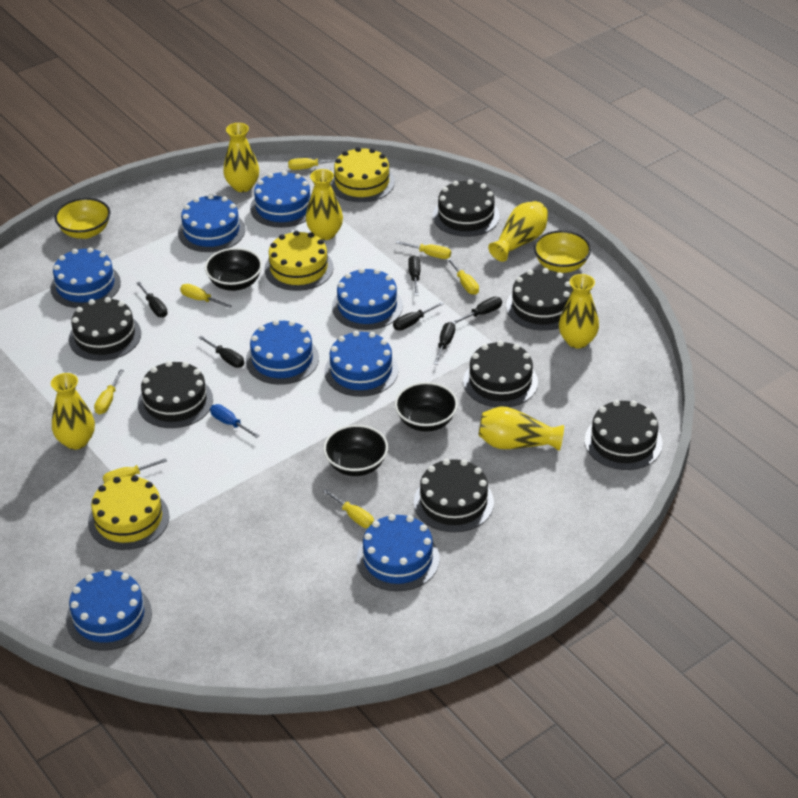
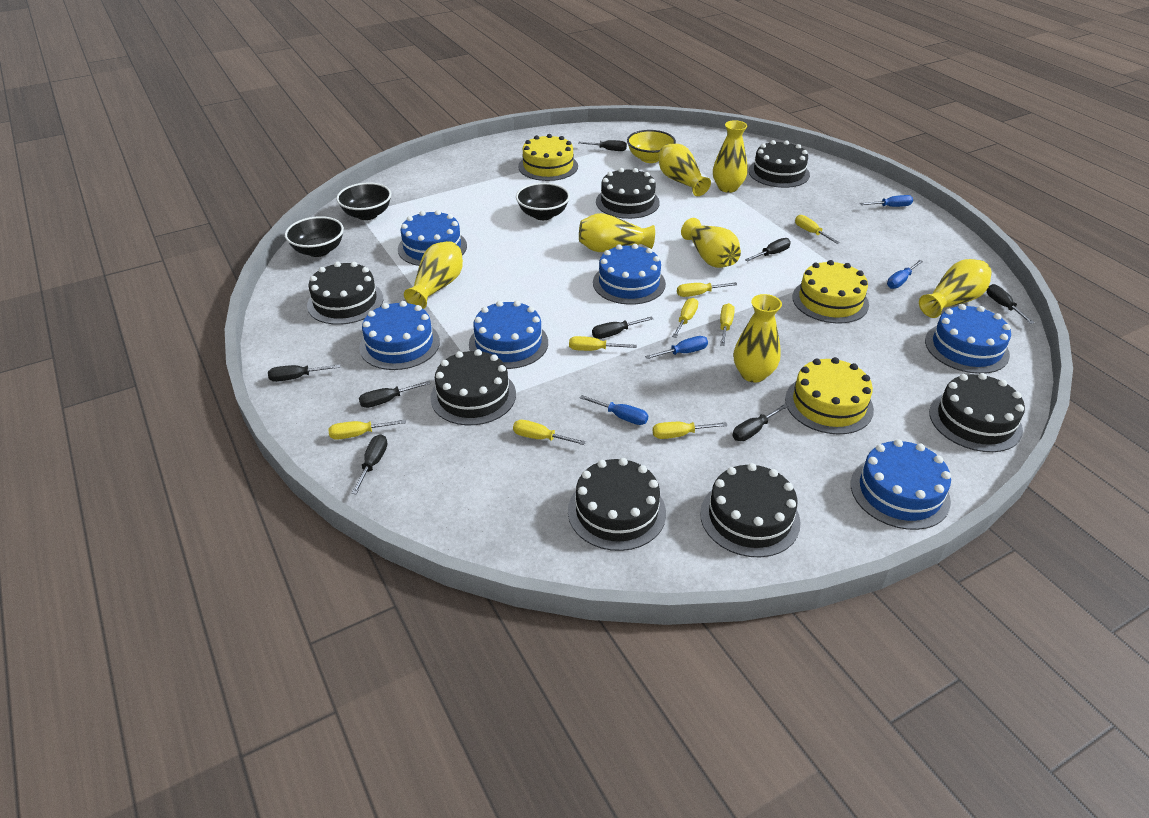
black screwdriver: [136,282,168,317] [199,336,244,368] [393,302,444,331] [408,255,420,296] [433,322,455,365] [452,297,502,324] = 6 -> [268,364,341,382] [351,434,387,494] [359,381,431,408] [578,140,627,151] [592,316,653,339] [732,404,788,441] [745,238,791,262] [987,284,1034,324] = 8
blue cake: [50,247,121,308] [66,569,152,651] [178,194,245,252] [246,320,319,385] [250,171,311,228] [324,331,398,397] [332,268,403,330] [357,514,440,591] = 8 -> [359,301,440,370] [398,210,467,266] [469,301,548,369] [593,244,666,305] [851,439,951,530] [925,304,1011,374] = 6
blue screwdriver: [210,404,260,438] = 1 -> [580,395,648,425] [645,336,708,359] [860,195,913,207] [887,260,923,289] = 4
yellow bowl: [55,198,110,239] [534,230,591,273] = 2 -> [627,130,676,163] = 1
yellow screwdriver: [94,369,124,414] [103,458,167,484] [180,284,232,308] [288,158,336,170] [323,489,374,528] [396,241,451,259] [447,258,479,295] = 7 -> [328,420,406,440] [513,420,586,445] [569,336,637,351] [653,422,728,439] [672,298,698,338] [677,282,738,297] [720,303,735,346] [795,215,840,244] = 8
yellow vase: [51,373,95,450] [223,123,259,192] [306,169,343,240] [478,407,564,451] [488,201,548,262] [559,274,599,349] = 6 -> [404,241,463,309] [579,213,655,252] [659,144,711,196] [681,218,741,268] [713,120,748,193] [734,294,782,382] [919,259,992,318] = 7

